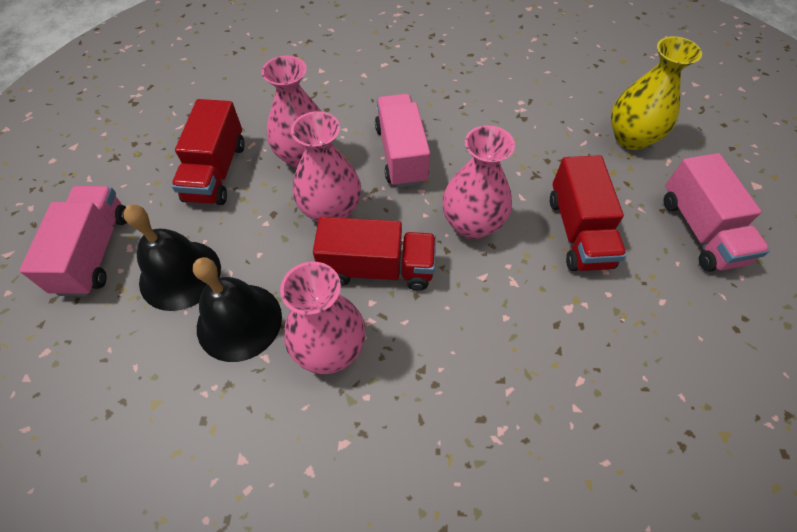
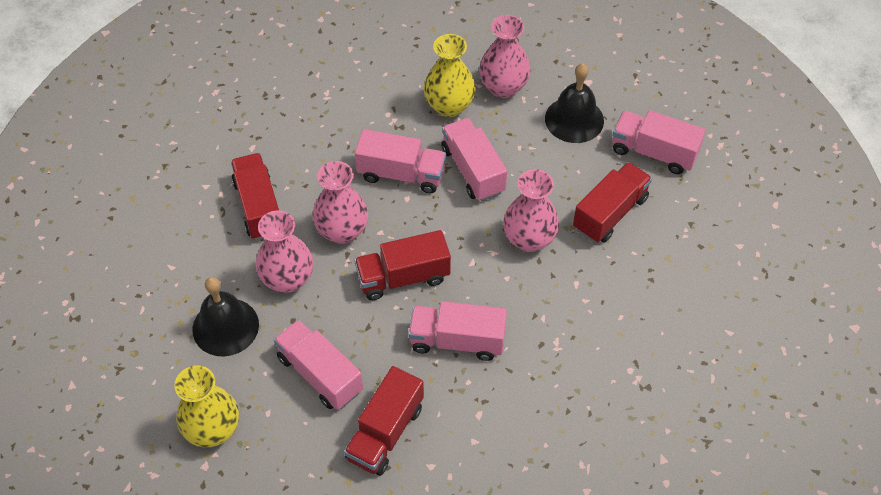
pink truck: [19,186,127,296] [375,94,430,188] [663,153,770,271] = 3 -> [274,319,363,410] [355,129,446,194] [408,301,507,361] [441,118,507,201] [612,110,706,174] = 5
red truck: [171,99,244,205] [313,217,436,290] [550,155,627,271] = 3 -> [231,153,279,240] [344,366,424,476] [354,230,451,300] [573,162,652,243] = 4
yellow vase: [611,36,702,150] = 1 -> [174,365,239,447] [424,34,476,117] = 2

